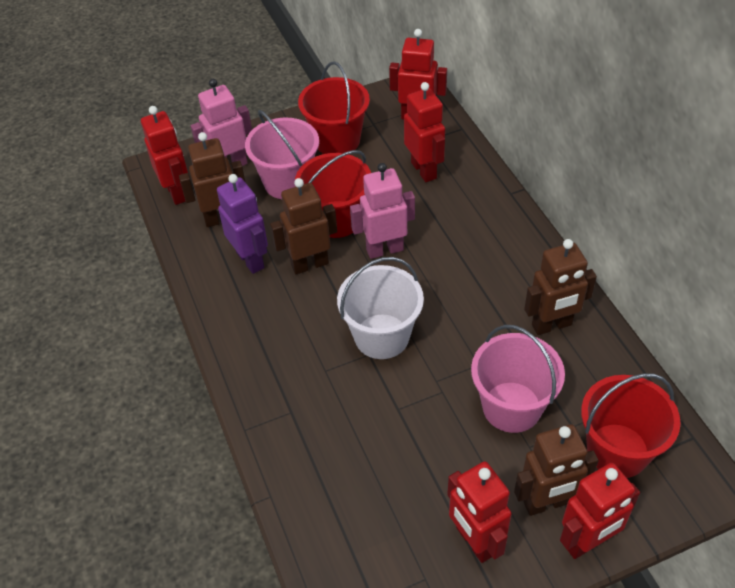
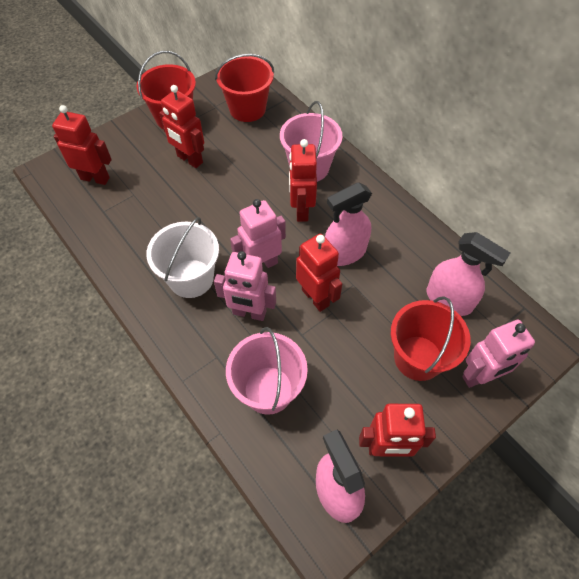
brown robot: [179,132,246,227] [270,178,337,275] [514,424,599,516] [524,239,597,335] = 4 -> none = 0
pink robot: [191,79,252,166] [350,163,415,259] = 2 -> [214,251,276,321] [230,199,286,268] [462,320,535,388] = 3
pink spray bottle: none = 0 -> [316,430,365,523] [325,182,372,266] [427,232,510,316] = 3
purple robot: [217,174,268,274] = 1 -> none = 0

